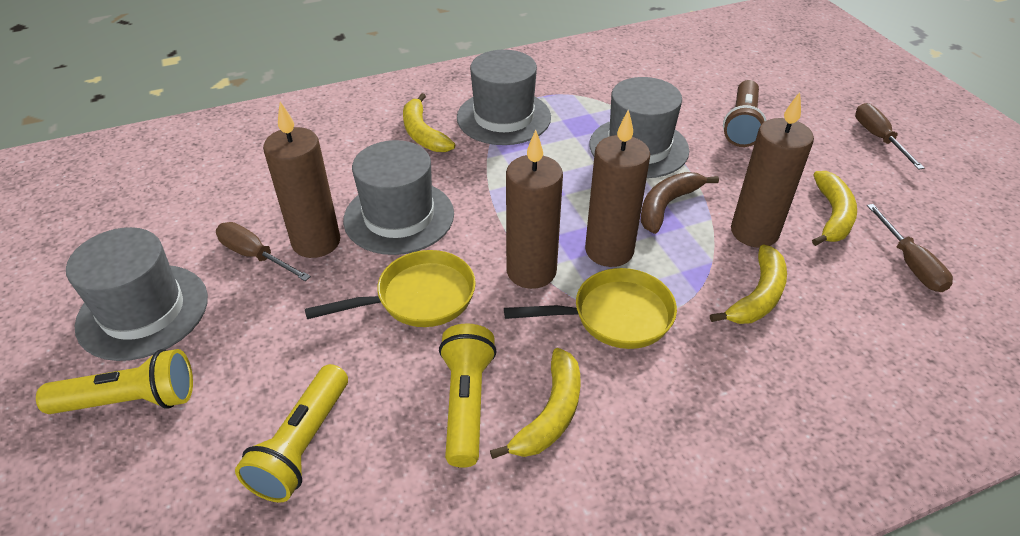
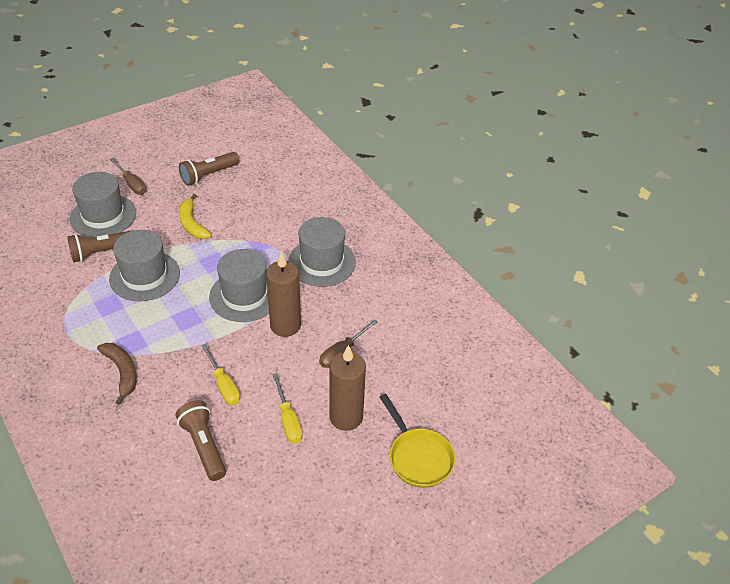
brown candle: [263,102,340,258] [506,130,563,289] [585,109,650,267] [731,92,814,248] = 4 -> [266,251,301,337] [329,345,366,431] = 2
brown flashlight: [723,80,767,147] = 1 -> [67,230,134,262] [175,400,226,481] [179,152,240,186] = 3
brown screwdriver: [216,222,311,281] [855,103,924,170] [867,204,953,292] = 3 -> [110,158,147,195] [319,319,378,368] = 2
yellow banana: [403,93,455,152] [490,348,581,459] [710,244,787,324] [812,171,857,246] = 4 -> [179,194,211,239] = 1
yellow flashlight: [36,349,193,414] [235,364,348,503] [439,323,497,468] = 3 -> none = 0
yellow pan: [305,250,476,327] [504,268,677,349] = 2 -> [380,394,455,488] = 1
yellow screwdriver: none = 0 -> [201,344,240,405] [273,374,302,443] = 2

